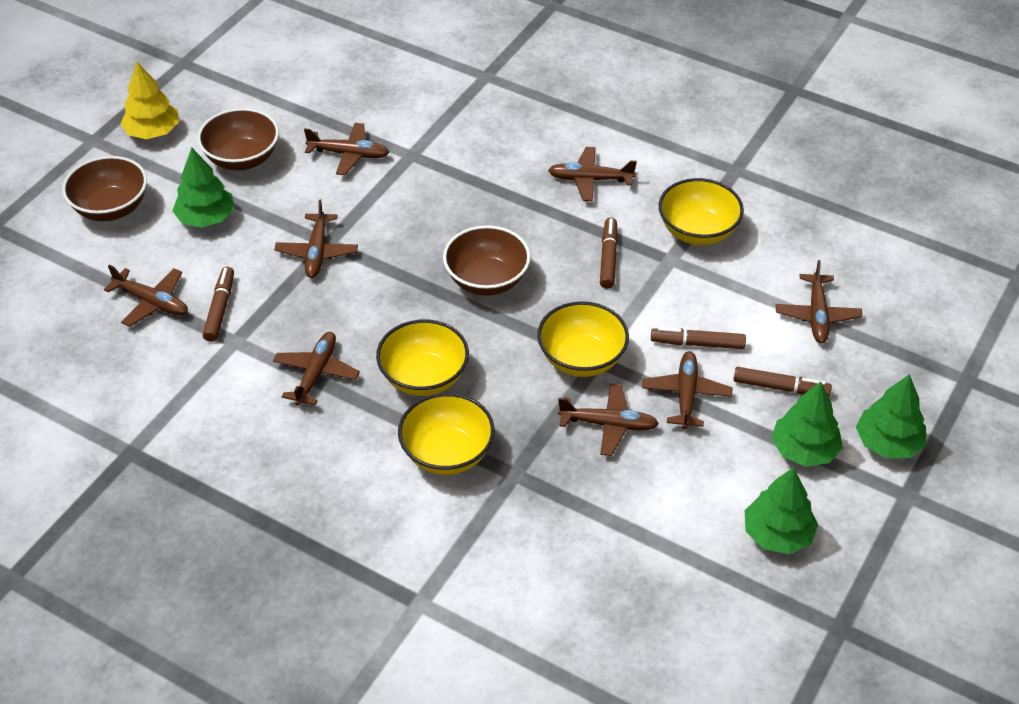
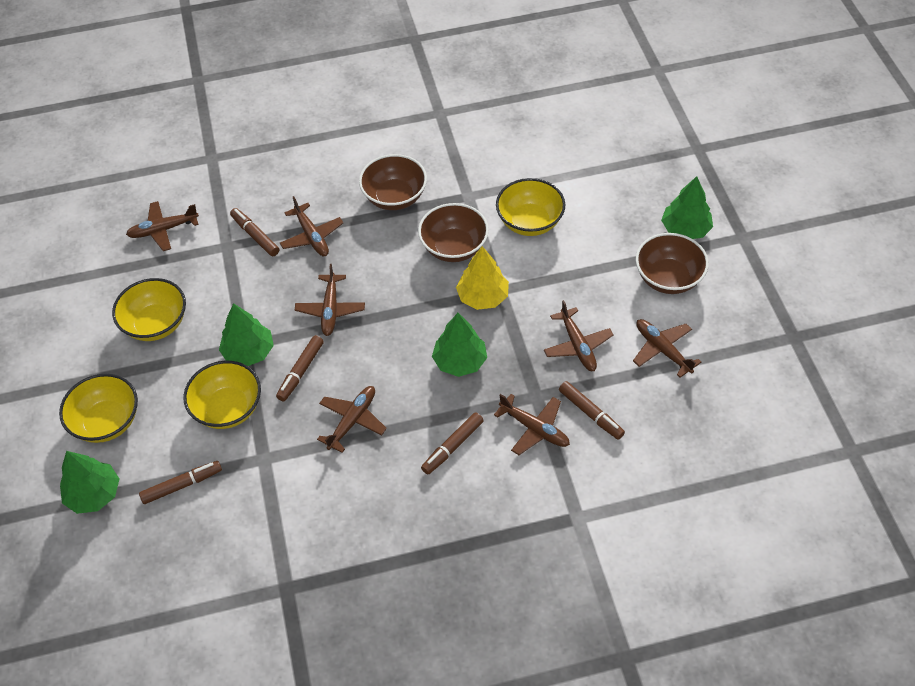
brown marker: [203,267,234,342] [600,218,618,289] [651,327,746,349] [733,367,832,397] = 4 -> [139,461,222,504] [230,208,279,256] [276,335,324,401] [421,412,484,474] [559,381,625,440] = 5
brown plane: [104,265,188,327] [273,332,360,406] [274,200,358,278] [304,123,390,175] [548,147,637,201] [558,383,659,456] [642,351,732,429] [776,260,863,343] = 8 -> [126,201,199,251] [280,196,344,256] [295,264,365,336] [317,386,387,453] [494,394,570,455] [544,300,614,371] [633,319,701,378] = 7

